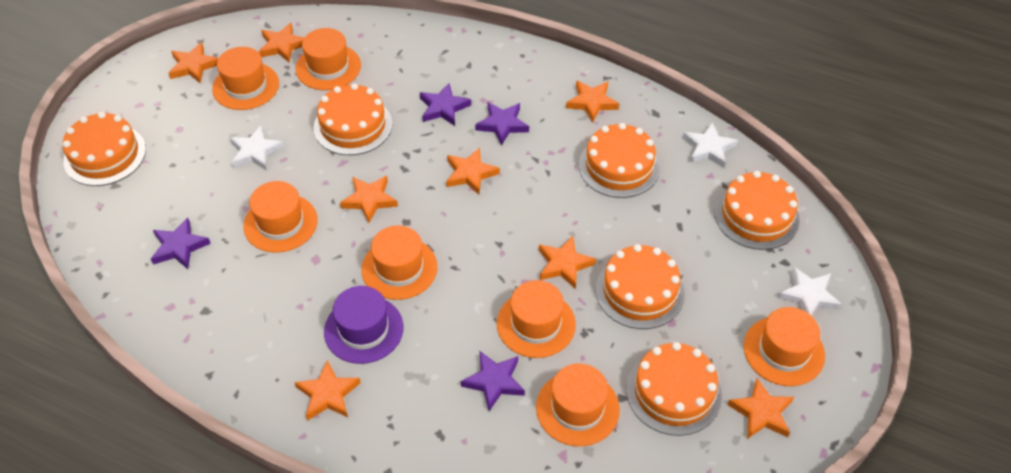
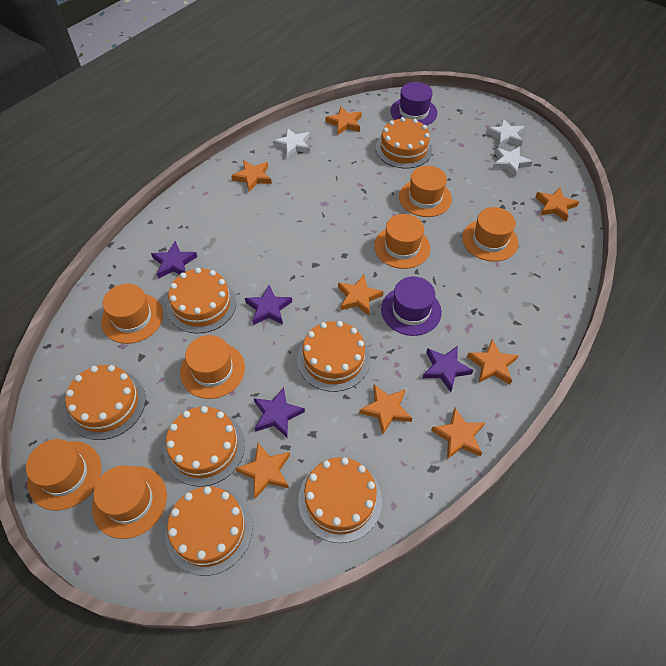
orange cake: [63,112,146,186] [314,83,392,155] [579,123,660,198] [596,244,685,329] [626,342,722,436] [715,171,800,250] = 6 -> [65,365,146,440] [164,406,245,487] [166,486,253,576] [167,268,236,333] [297,321,370,392] [298,457,382,543] [376,117,433,168] = 7
purple hat: [324,286,404,364] = 1 -> [381,276,442,336] [390,82,437,126] = 2

